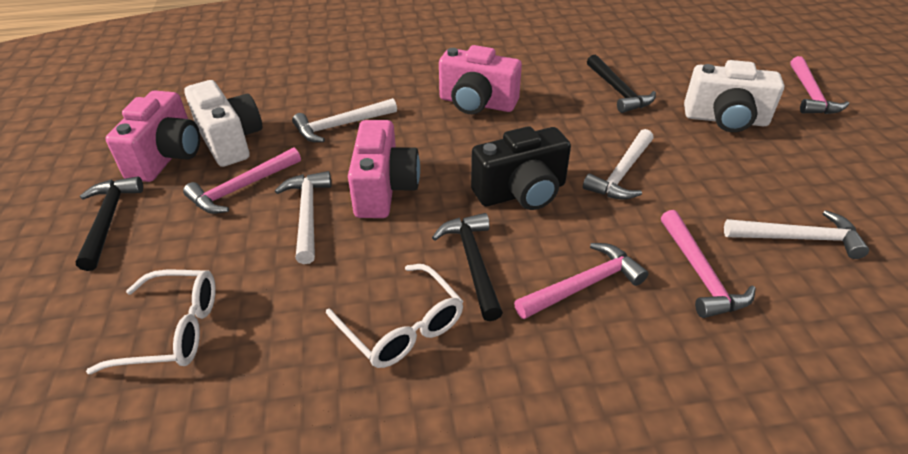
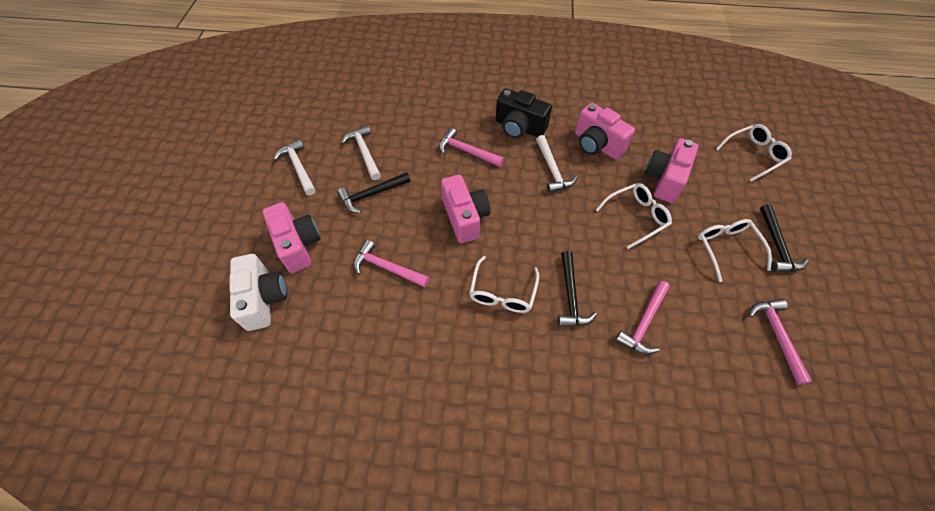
pink camera: [106,90,200,182] [348,120,420,218] [439,45,522,114] = 3 -> [262,202,321,273] [441,175,491,243] [575,103,635,159] [645,138,699,203] = 4
white camera: [184,80,262,167] [684,60,784,132] = 2 -> [230,254,287,331] = 1
white glasses: [86,270,216,374] [326,264,464,368] = 2 -> [469,256,539,313] [596,183,672,249] [698,219,772,282] [716,124,792,182] = 4
white hammer: [275,171,332,264] [292,98,397,142] [583,129,654,200] [724,210,869,259] = 4 -> [274,140,316,195] [341,125,381,180] [536,135,577,193] = 3

